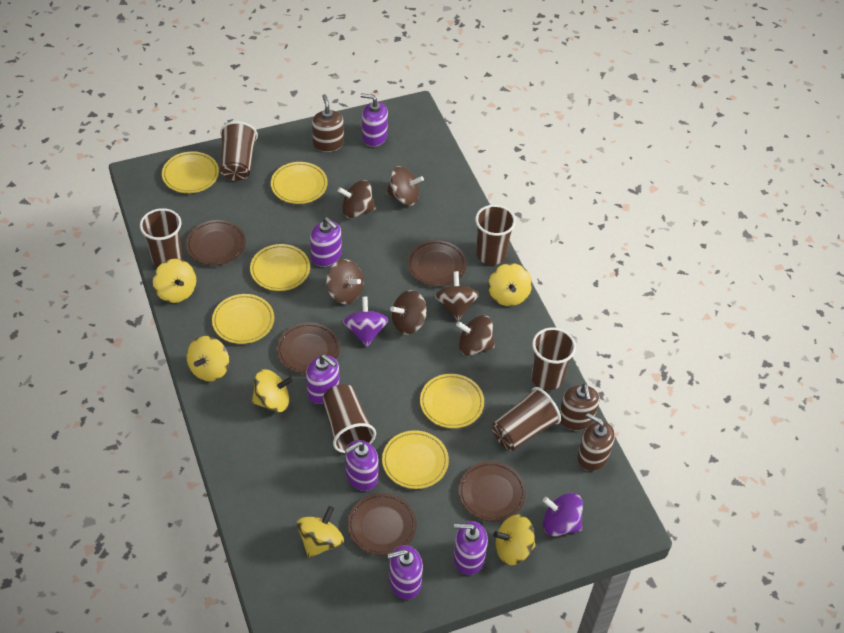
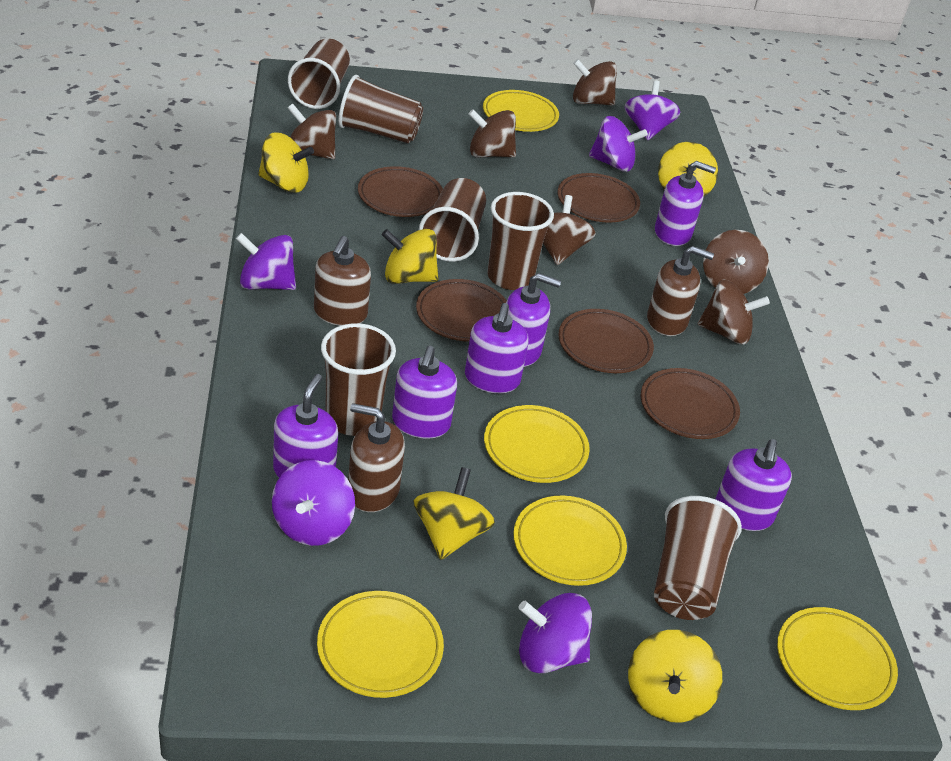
purple spinning top: [343,297,388,347] [543,493,583,536] = 2 -> [236,233,296,290] [272,460,355,546] [518,593,592,673] [589,116,648,171] [625,80,680,140] = 5
yellow plate: [162,151,219,193] [212,294,274,344] [250,244,310,291] [271,162,328,204] [382,430,449,489] [420,374,484,428] = 6 -> [317,591,444,698] [483,90,559,132] [484,405,590,483] [513,496,627,586] [777,607,898,710] = 5
yellow spinning top: [153,259,196,303] [187,336,229,382] [252,369,293,412] [297,506,344,558] [488,263,532,306] [493,514,536,565] = 6 -> [258,132,314,193] [382,229,439,284] [413,467,495,560] [628,630,722,723] [658,142,718,196] = 5

